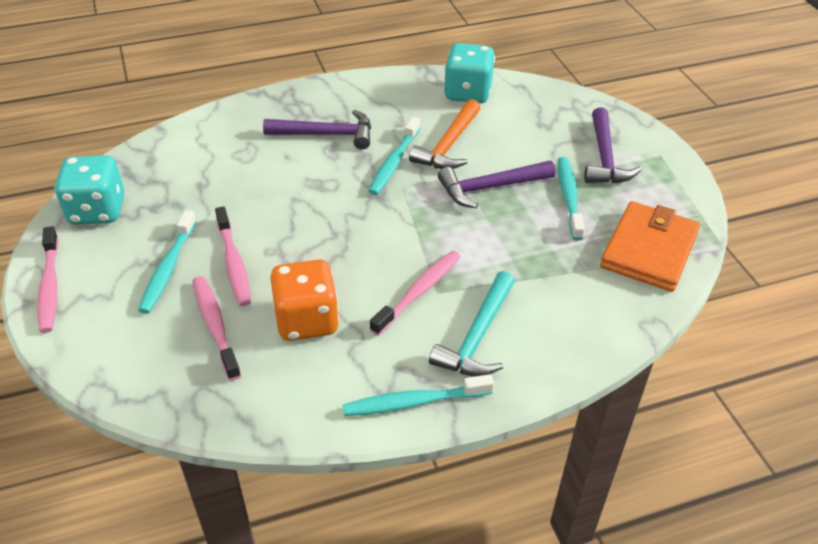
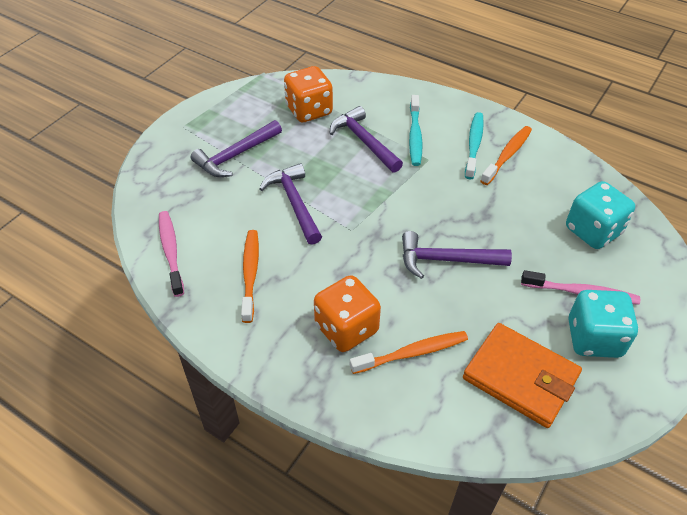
orange dice: [270,260,339,341] = 1 -> [284,66,333,122] [314,275,381,352] = 2
orange hammer: [409,99,481,169] = 1 -> none = 0
orange toothbrush: none = 0 -> [241,230,259,323] [350,331,468,374] [481,126,532,185] = 3
pink toothbrush: [37,226,59,333] [193,276,241,381] [215,206,251,306] [370,251,461,336] = 4 -> [159,211,184,297] [521,270,640,305] = 2
purple hammer: [263,110,371,150] [438,161,555,208] [584,107,642,183] = 3 -> [191,120,282,177] [259,163,322,245] [330,106,403,173] [402,231,512,279] = 4
turquoise hammer: [429,271,515,377] = 1 -> none = 0
turquoise toothbrush: [138,210,196,314] [343,374,494,416] [368,117,420,195] [558,157,585,241] = 4 -> [409,95,423,166] [465,112,484,179] = 2

